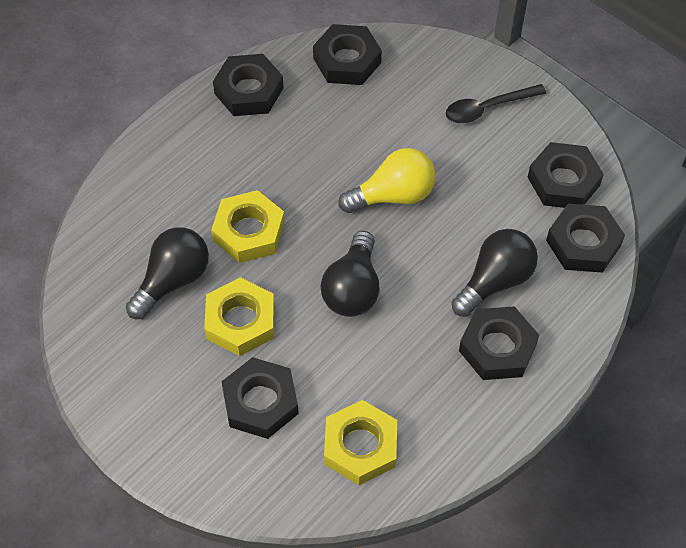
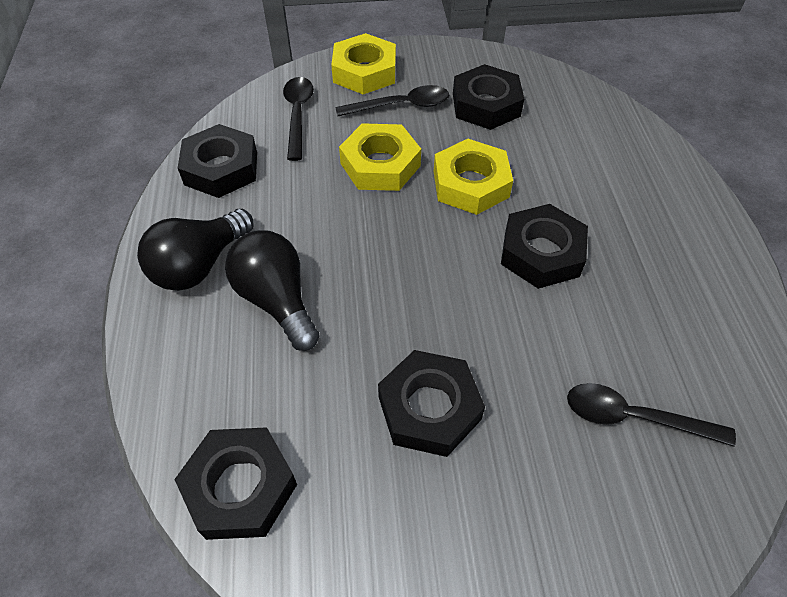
black light bulb: [126,227,209,319] [320,231,380,317] [451,229,538,317] = 3 -> [137,209,254,291] [225,230,319,351] = 2
black nut: [213,54,284,116] [221,357,299,439] [313,24,382,85] [459,306,539,380] [528,142,604,208] [546,204,625,273] = 6 -> [174,427,297,540] [178,124,257,198] [378,350,485,457] [453,64,524,130] [501,204,588,289] = 5
black spoon: [446,84,547,123] = 1 -> [283,77,314,161] [335,85,449,117] [567,383,736,447] = 3
yellow light bulb: [338,148,436,213] = 1 -> none = 0

